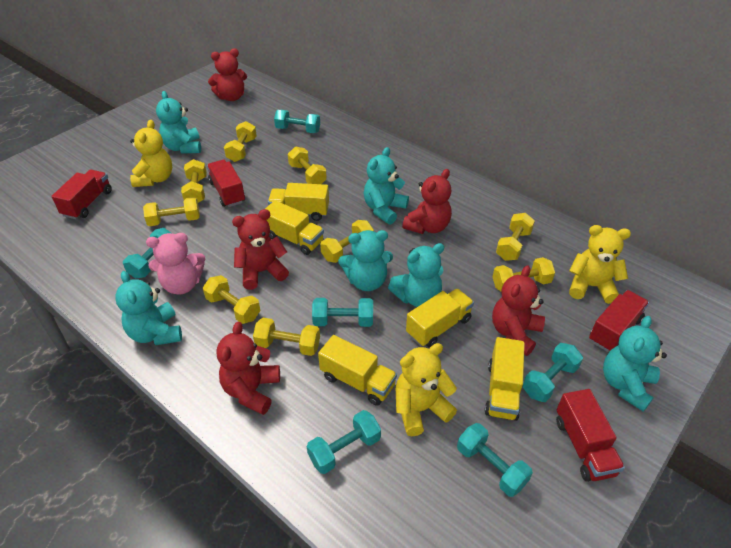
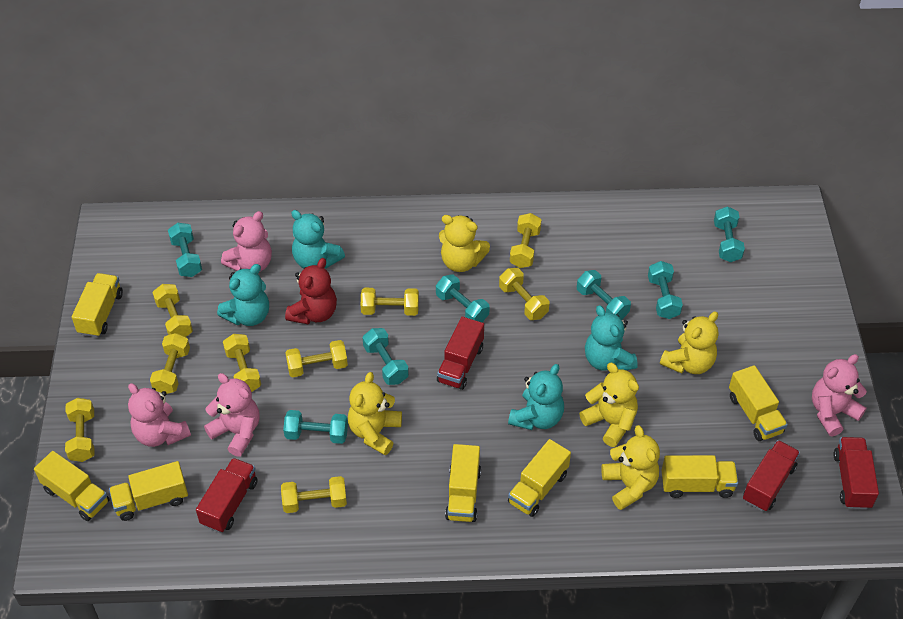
pink teddy bear: [146,233,205,295] = 1 -> [128,383,191,447] [204,373,260,457] [221,211,272,271] [812,354,867,437] = 4
red teddy bear: [208,48,247,101] [217,322,280,415] [232,209,289,290] [402,169,452,234] [492,265,545,356] = 5 -> [285,258,337,324] = 1
turquoise dumbbell: [123,228,171,279] [274,110,320,133] [307,410,381,474] [312,298,373,327] [457,423,533,497] [523,343,583,402] = 6 -> [168,223,202,277] [283,410,348,444] [363,328,409,385] [436,274,490,322] [577,270,631,320] [648,261,683,319] [714,206,745,262] = 7
turquoise teddy bear: [115,271,182,345] [156,91,201,154] [338,230,393,291] [364,147,409,224] [388,243,445,307] [603,316,667,412] = 6 -> [217,264,269,326] [291,210,345,268] [508,364,564,430] [585,305,638,371] = 4
yellow teddy bear: [130,120,172,187] [396,343,457,436] [569,225,631,304] = 3 -> [348,372,402,455] [439,215,490,272] [579,363,639,447] [601,425,660,510] [660,311,718,374] = 5
yellow truck: [265,200,324,255] [268,183,329,221] [318,335,397,406] [406,289,474,348] [484,337,525,421] = 5 -> [34,451,109,521] [71,273,123,337] [109,461,188,521] [445,444,481,522] [508,439,571,517] [662,455,738,498] [729,365,788,441] = 7

